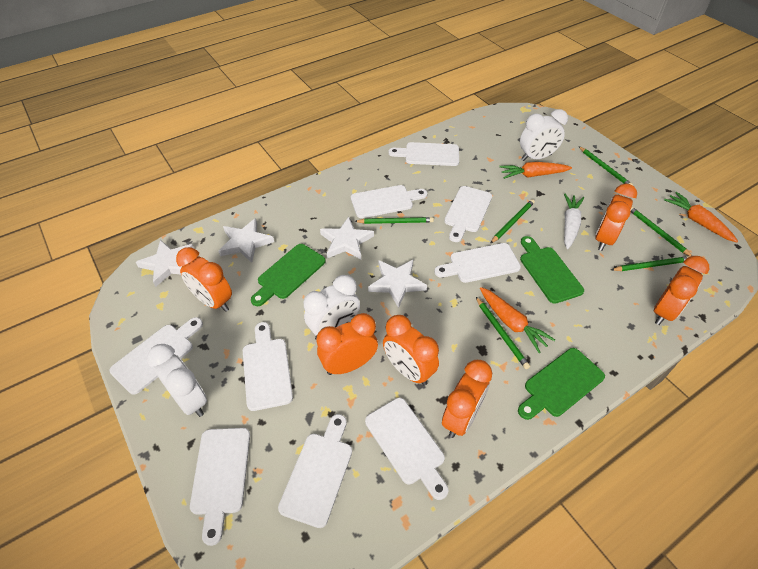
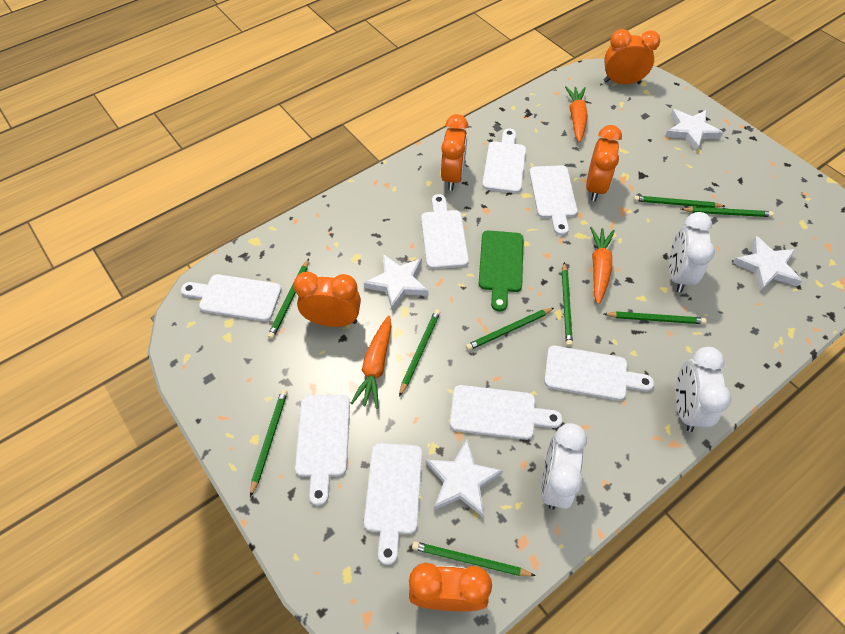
green cutting board: [251,244,326,306] [518,348,605,420] [520,236,584,304] = 3 -> [479,230,524,312] = 1
green pencil: [354,217,434,224] [476,297,530,369] [490,199,535,244] [579,146,633,185] [611,256,690,271] [630,207,692,257] = 6 -> [250,389,288,497] [268,259,309,339] [399,309,441,397] [412,541,536,576] [466,308,554,351] [562,262,573,347] [604,311,706,324] [634,195,725,208] [681,207,774,217] = 9
orange clock: [176,247,232,312] [316,313,378,375] [383,315,439,386] [442,360,492,438] [595,184,637,251] [654,256,709,325] = 6 -> [293,272,361,327] [409,563,492,611] [441,114,468,191] [586,125,622,201] [604,29,660,84] = 5
white carrot: [564,193,584,249] = 1 -> none = 0
white cutting board: [110,317,203,395] [190,428,250,546] [243,322,293,411] [278,414,352,528] [351,185,428,218] [365,398,448,500] [389,142,459,166] [434,243,521,283] [444,186,492,242] = 9 -> [181,274,282,321] [295,395,350,506] [364,443,423,565] [421,194,469,269] [450,385,563,440] [482,129,526,193] [529,165,578,235] [544,346,654,401] = 8

